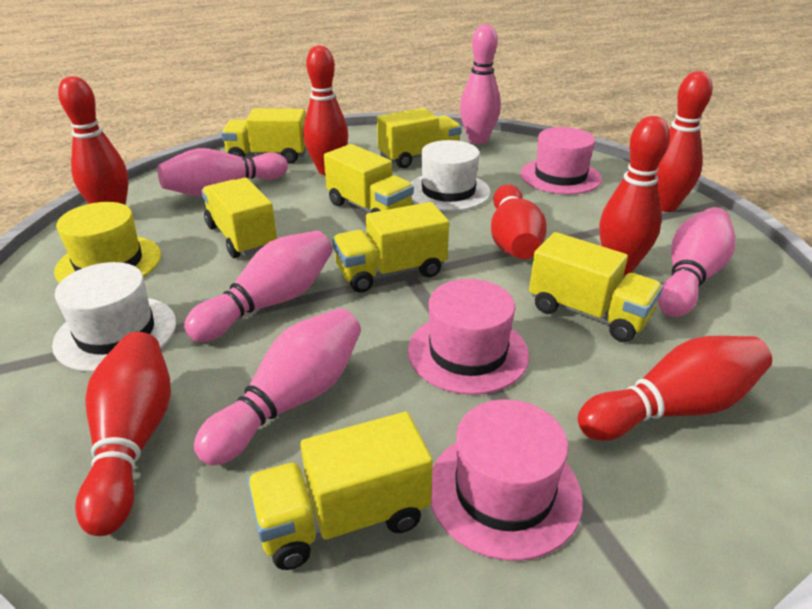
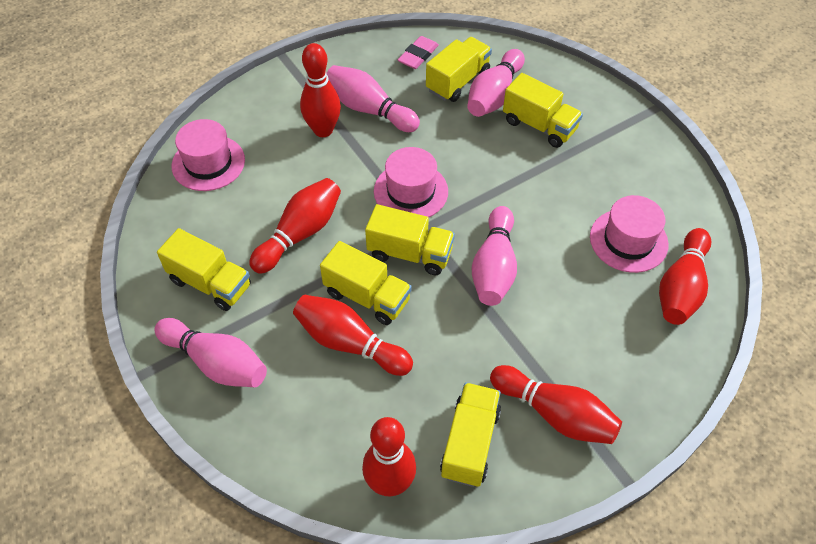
pink bowling pin: [157,148,288,196] [184,231,332,342] [194,308,361,466] [460,24,501,144] [658,207,736,317] = 5 -> [154,318,267,387] [326,65,420,132] [467,49,525,117] [472,206,517,306] = 4
pink eraser: none = 0 -> [398,36,439,69] = 1
red bowling pin: [58,76,129,205] [75,332,171,536] [303,46,348,175] [491,184,547,259] [578,336,772,441] [599,116,670,275] [656,71,713,212] = 7 -> [249,178,341,274] [293,295,413,376] [300,43,341,137] [362,417,416,496] [490,365,622,444] [659,228,711,325] = 6
white hat: [52,262,176,372] [411,140,491,211] = 2 -> none = 0
yellow hat: [54,202,161,283] = 1 -> none = 0
yellow truck: [201,178,277,258] [221,108,307,164] [247,412,433,570] [324,144,414,213] [332,202,449,293] [377,108,462,168] [529,232,663,342] = 7 -> [157,228,251,311] [320,241,412,325] [365,204,455,275] [426,37,492,102] [440,383,501,487] [503,73,583,148] = 6

